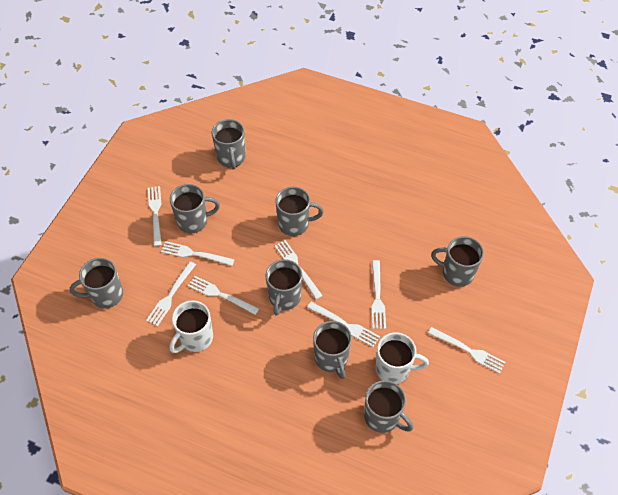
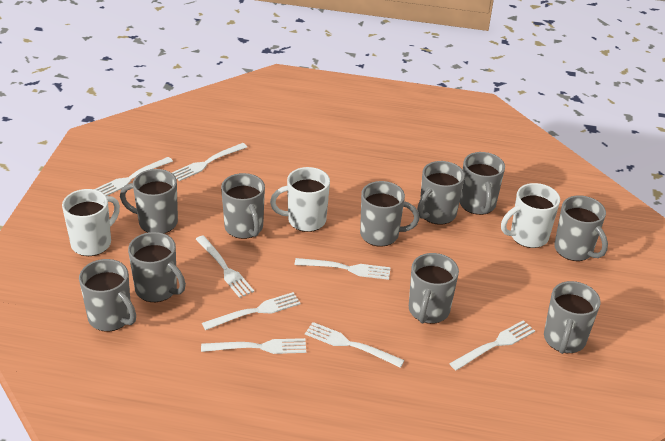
grey mug: [70,258,123,309] [170,184,220,234] [212,119,246,170] [266,259,302,316] [275,187,324,236] [313,321,352,379] [364,380,413,433] [431,236,484,287] = 8 -> [79,259,136,332] [120,169,178,233] [128,232,186,302] [221,173,265,239] [360,181,419,247] [409,253,459,324] [417,161,465,225] [460,152,505,215] [544,281,601,354] [554,195,608,261] = 10
white mug: [169,300,213,353] [376,332,429,384] = 2 -> [62,189,120,256] [270,167,330,232] [501,183,560,248] = 3

